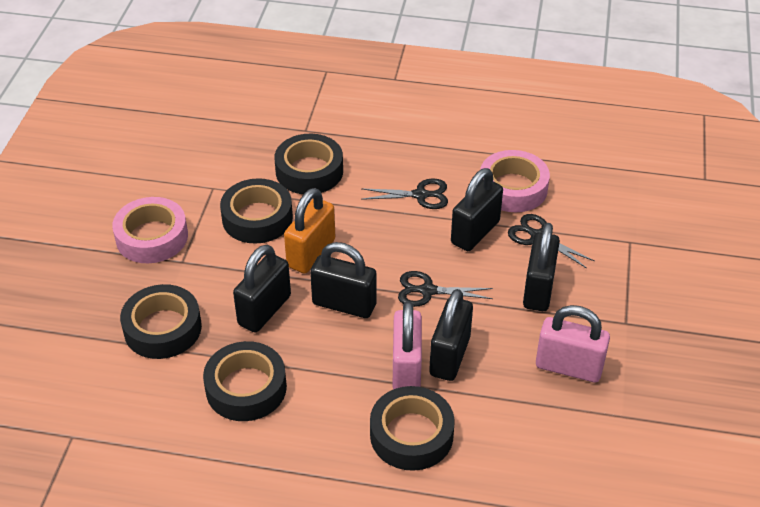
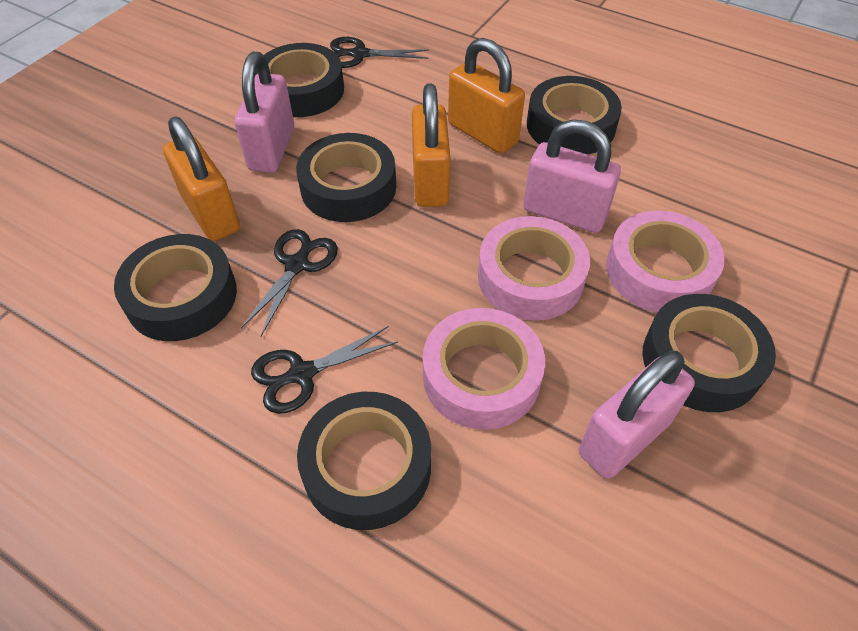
black padlock: [233,245,291,332] [310,242,377,318] [429,289,473,381] [451,168,503,251] [523,223,560,311] = 5 -> none = 0
black tape: [120,284,202,359] [203,341,287,421] [220,178,293,244] [275,134,343,194] [370,386,455,471] = 5 -> [114,234,237,341] [255,43,344,117] [296,133,396,222] [297,392,431,530] [527,76,622,154] [643,294,776,412] = 6
orange padlock: [284,188,335,274] = 1 -> [163,117,240,241] [412,83,450,207] [448,38,525,154] = 3
pink padlock: [393,301,422,389] [536,305,610,382] = 2 -> [235,52,294,173] [523,119,621,233] [579,351,695,479] = 3
pink tape: [112,197,188,263] [480,150,550,212] = 2 -> [423,308,545,430] [478,216,590,320] [606,210,725,313] = 3

